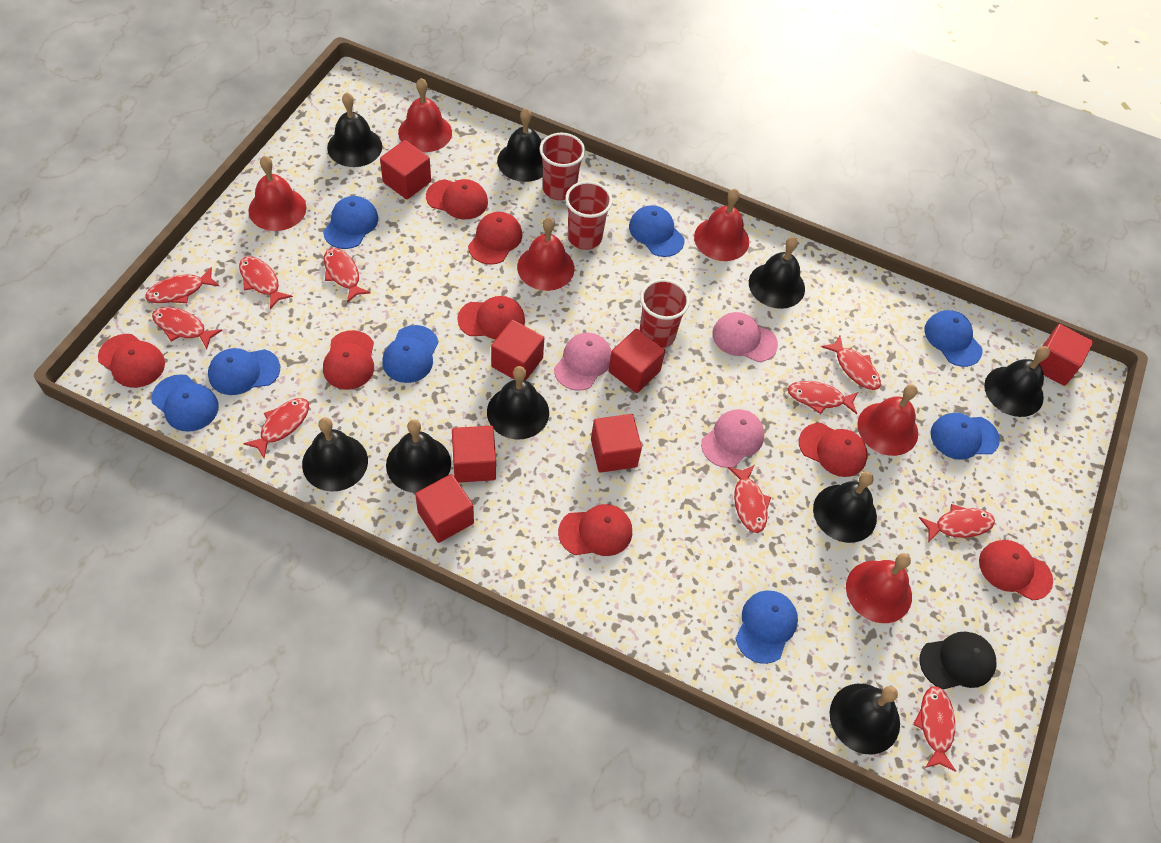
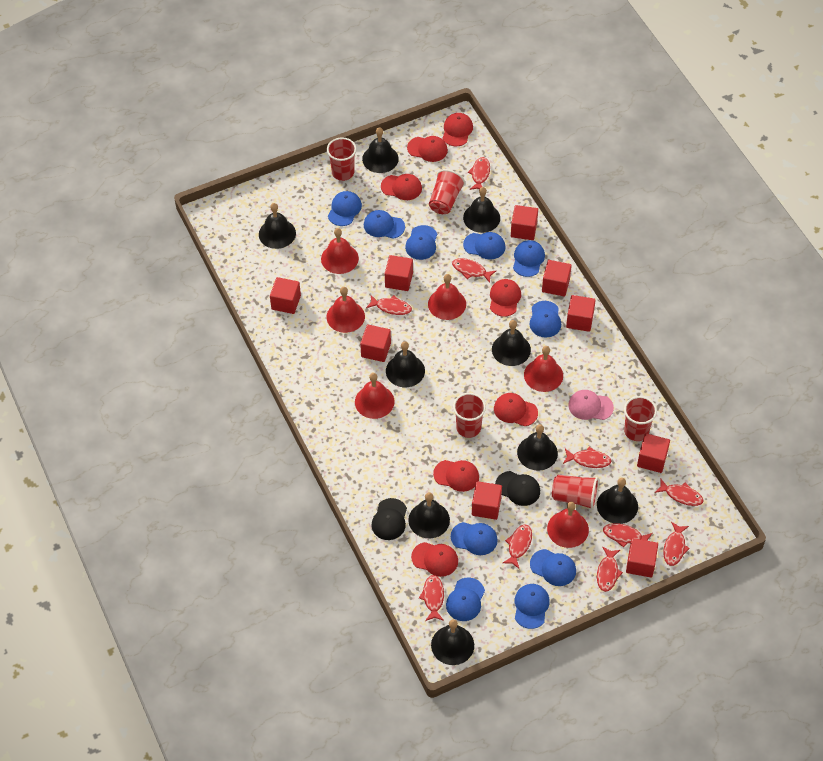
black cap: [919,632,996,690] = 1 -> [371,498,407,540] [495,471,540,506] = 2
blue cap: [151,374,219,432] [208,348,280,395] [323,196,378,249] [382,325,439,383] [629,205,684,257] [735,590,798,664] [924,310,983,367] [930,413,1000,460] = 8 -> [328,191,362,226] [364,210,405,239] [405,225,437,260] [446,578,485,621] [451,522,497,555] [463,232,506,260] [513,240,545,277] [515,584,550,629] [530,301,561,338] [530,549,576,586] = 10
pink cap: [554,333,612,391] [701,409,764,468] [712,312,778,362] = 3 -> [569,390,614,420] = 1
red cap: [98,334,165,388] [323,330,374,390] [426,179,488,219] [457,296,525,340] [468,212,522,265] [558,504,632,556] [799,423,868,477] [979,540,1053,600] = 8 -> [381,174,422,200] [407,136,448,162] [411,542,458,577] [433,460,479,492] [442,113,473,146] [490,279,521,317] [494,393,538,426] = 7
red cube: [380,140,431,200] [415,474,474,543] [452,426,496,483] [491,320,544,381] [591,414,642,473] [609,329,665,393] [1039,324,1093,386] = 7 -> [270,277,301,314] [360,324,391,362] [385,255,413,291] [472,481,502,520] [511,205,538,240] [542,260,572,297] [566,295,596,332] [626,538,658,578] [637,433,670,473] = 9
red cup: [539,133,585,200] [565,181,613,250] [640,279,690,348] = 3 -> [327,138,357,181] [429,169,465,214] [453,393,486,438] [552,475,599,510] [624,396,657,441] = 5

